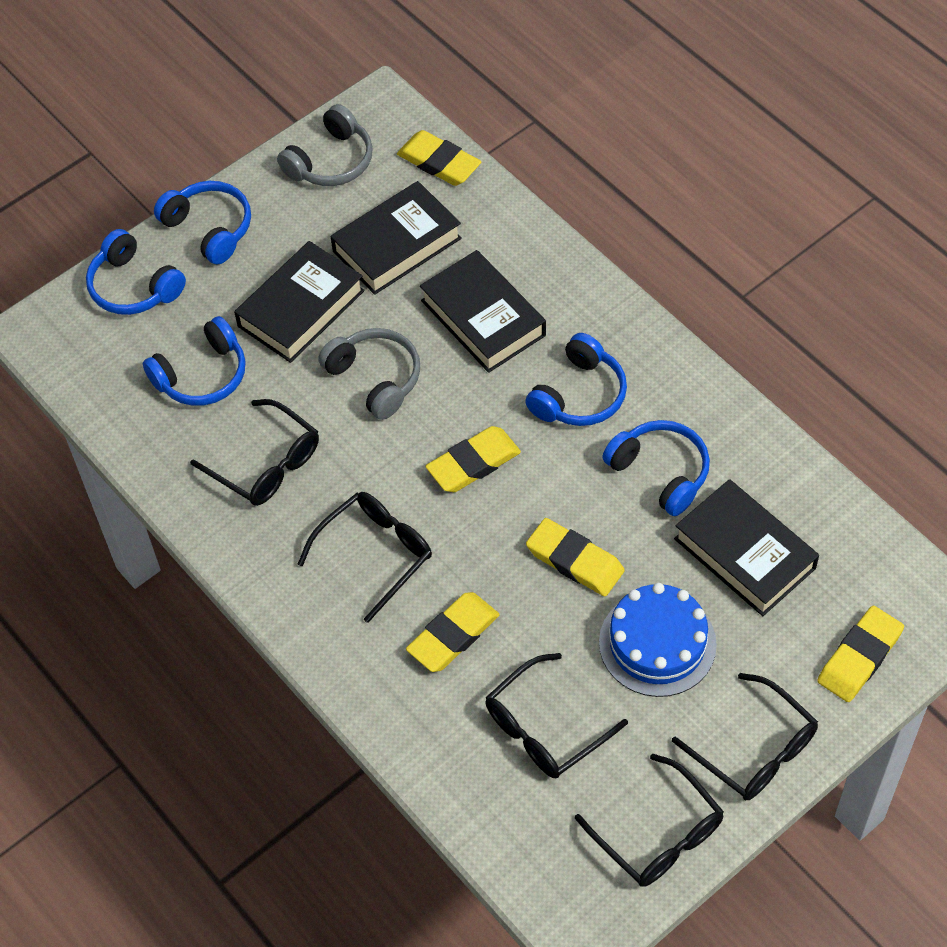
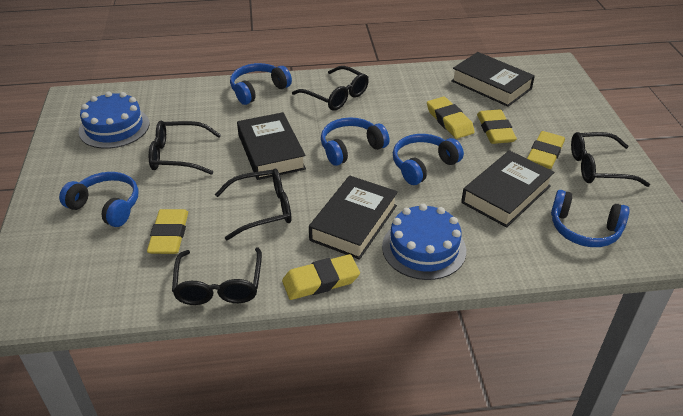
blue cake: [599,583,717,697] = 1 -> [79,92,149,149] [382,204,466,280] = 2
grey headphones: [277,104,373,186] [318,328,420,420] = 2 -> none = 0

